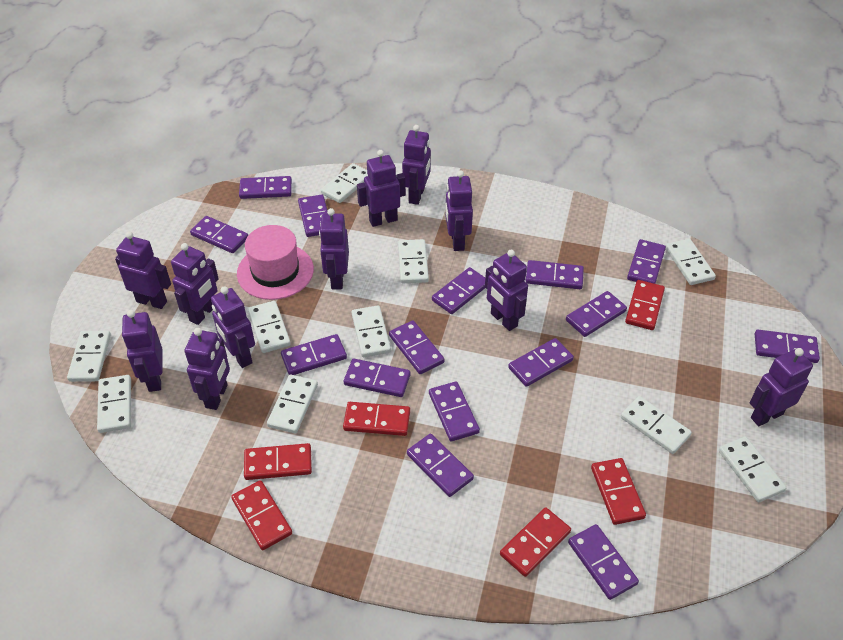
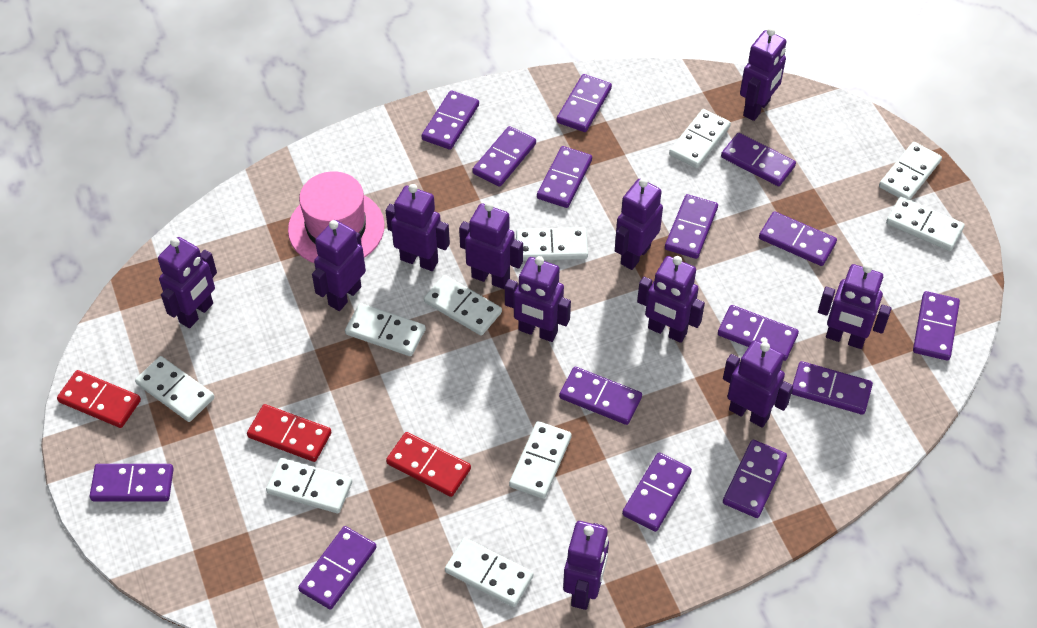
red domino: [231,480,292,550] [244,443,312,480] [343,402,410,436] [500,508,571,577] [591,458,646,525] [625,280,665,330] = 6 -> [57,370,141,428] [247,404,331,462] [386,432,471,497] = 3

